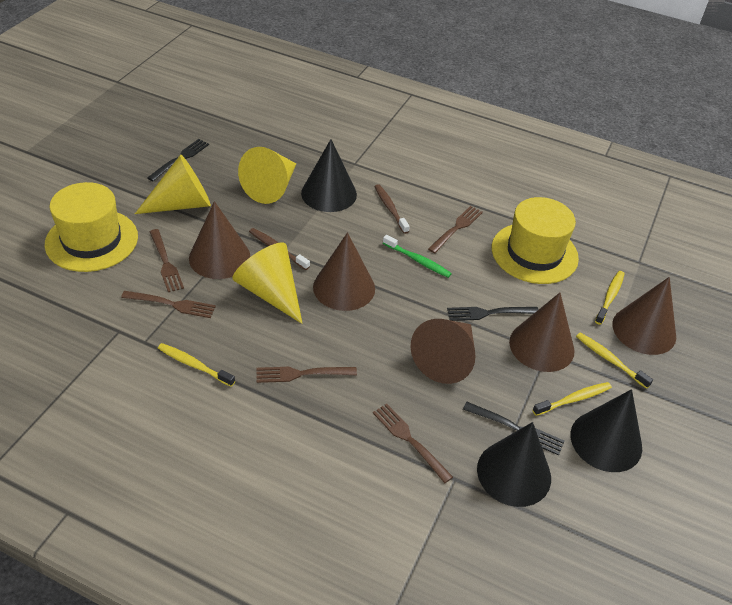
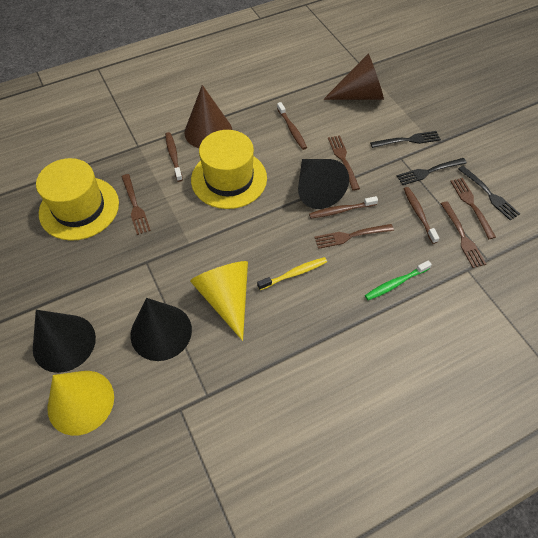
brown cone: [189,201,251,279] [313,232,375,311] [411,319,476,384] [509,293,575,372] [612,277,676,355] = 5 -> [184,85,232,148] [323,54,384,100] = 2
brown toothbrush: [249,228,310,270] [374,184,410,234] = 2 -> [165,132,183,182] [277,102,307,150] [309,196,378,218] [404,187,439,244] = 4
yellow cone: [135,155,211,214] [232,242,303,324] [238,147,296,204] = 3 -> [47,371,114,436] [190,261,248,341] = 2
yellow toothbrush: [158,343,235,387] [533,382,612,416] [576,333,653,389] [595,271,625,325] = 4 -> [257,257,327,290] = 1

